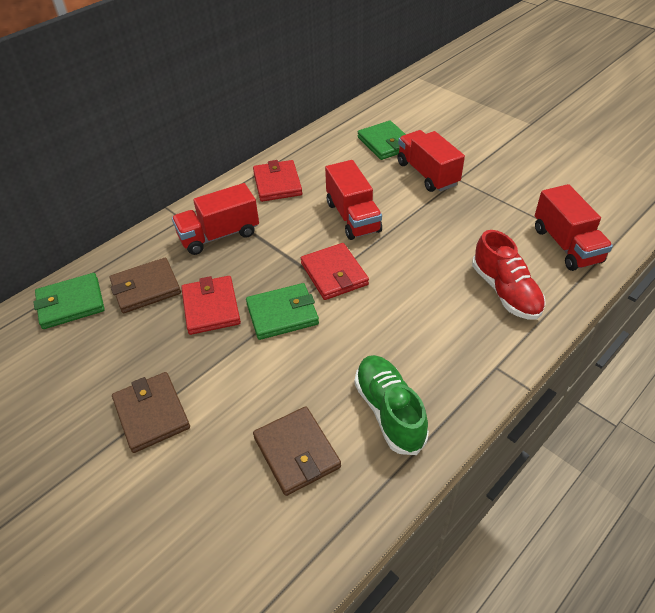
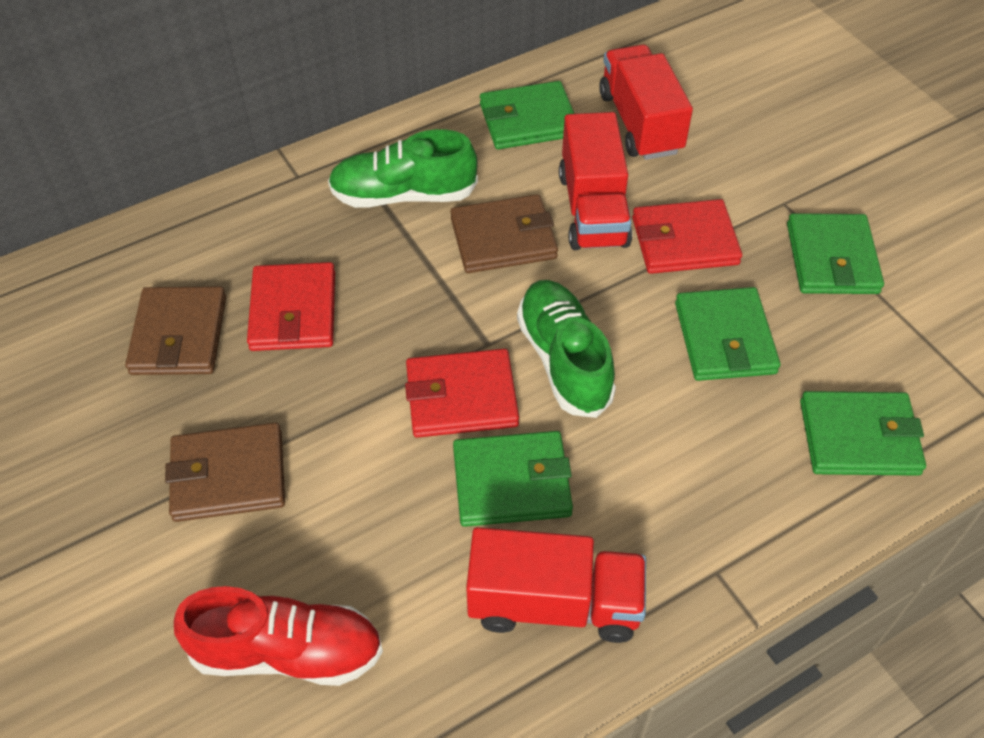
green shoe: [355,355,429,455] = 1 -> [328,129,478,208] [517,280,616,418] = 2
green wallet: [34,273,105,329] [246,283,319,340] [358,121,406,160] = 3 -> [453,431,573,527] [480,81,574,149] [675,287,781,381] [787,213,884,294] [800,391,926,476] = 5
red truck: [172,183,259,255] [325,160,382,240] [397,130,465,192] [535,184,613,271] = 4 -> [466,527,646,643] [559,112,632,250] [599,45,693,160] = 3

